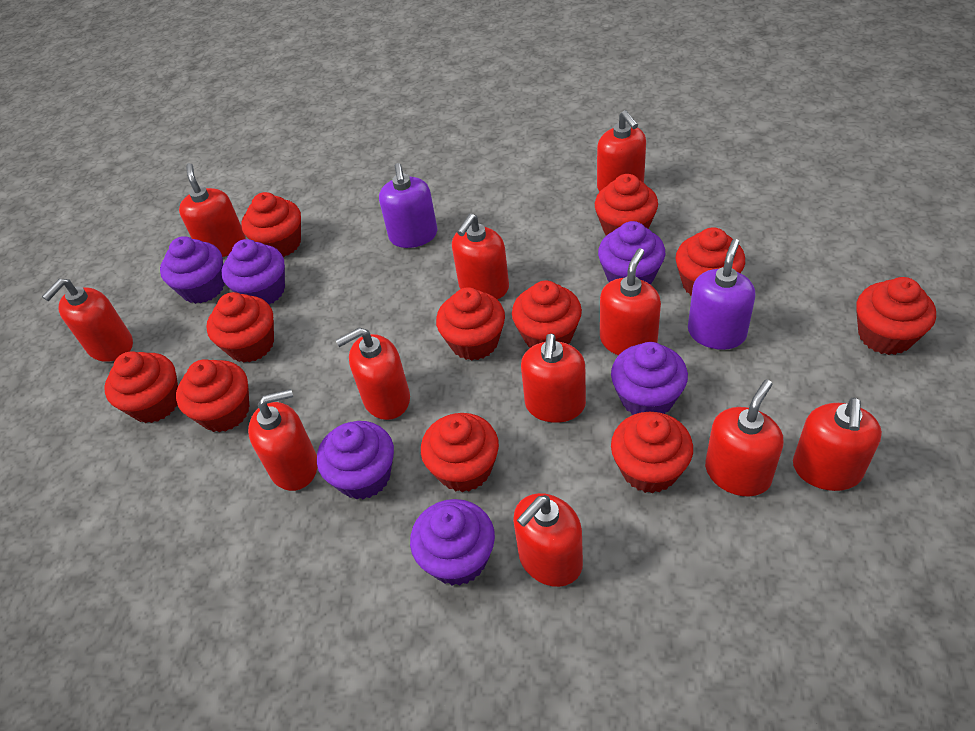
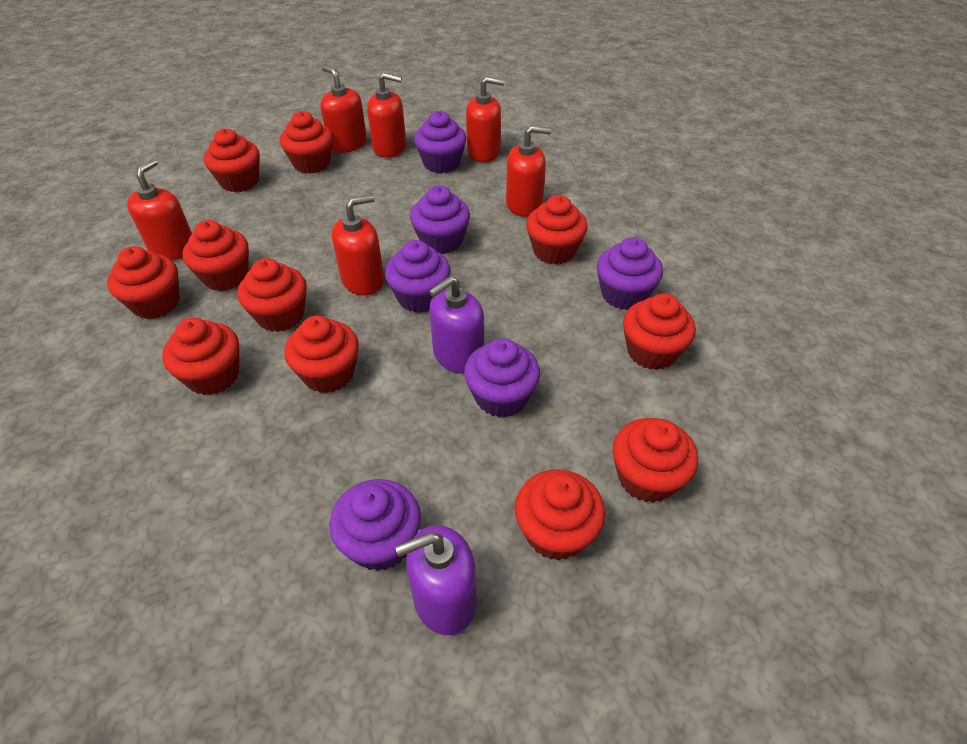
red soap dispenser: [42,279,133,362] [179,163,245,257] [248,389,318,491] [336,327,410,420] [452,214,509,299] [513,493,583,587] [521,334,586,423] [597,110,646,192] [600,248,661,355] [705,379,784,497] [793,397,882,491] = 11 -> [127,159,192,260] [320,65,367,153] [332,195,384,295] [367,73,406,158] [466,77,505,162] [506,126,552,217] = 6

